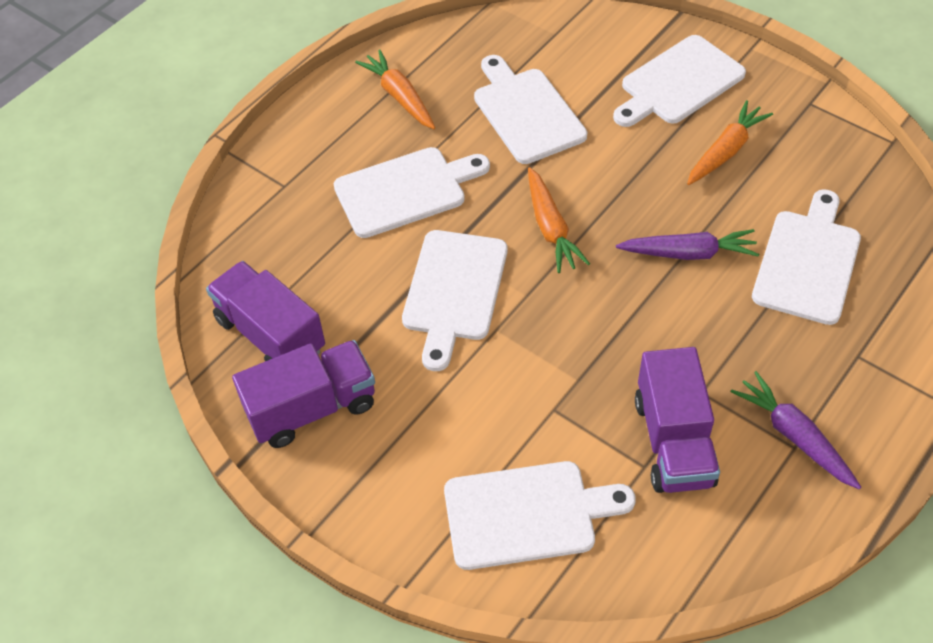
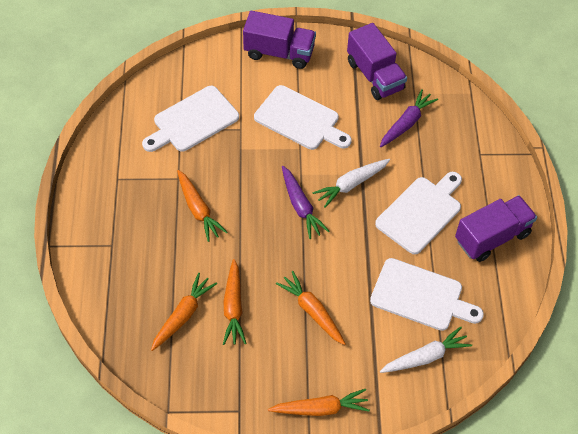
orange carrot: [355,49,435,129] [528,167,590,273] [687,100,773,185] = 3 -> [151,273,217,351] [177,170,228,242] [223,259,247,345] [268,389,370,416] [276,271,346,345] = 5
white carrot: none = 0 -> [313,159,390,208] [380,326,472,373] = 2
white cutting board: [334,147,490,238] [402,230,507,371] [444,461,636,570] [474,55,587,164] [613,35,746,127] [752,189,861,325] = 6 -> [142,86,239,152] [254,85,352,150] [370,258,484,331] [375,172,462,254] = 4

